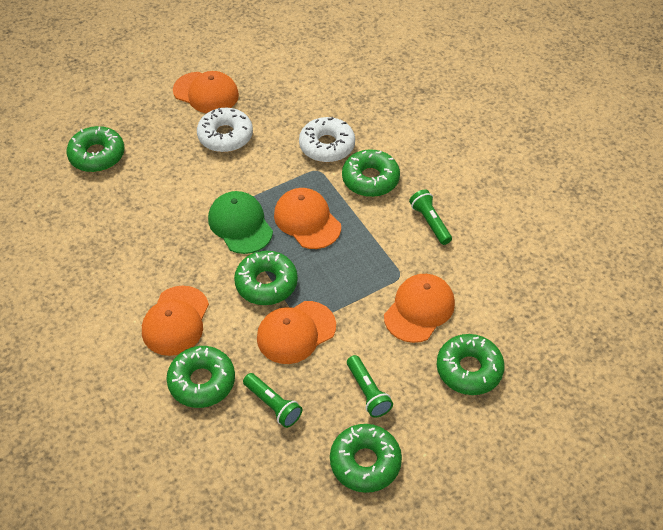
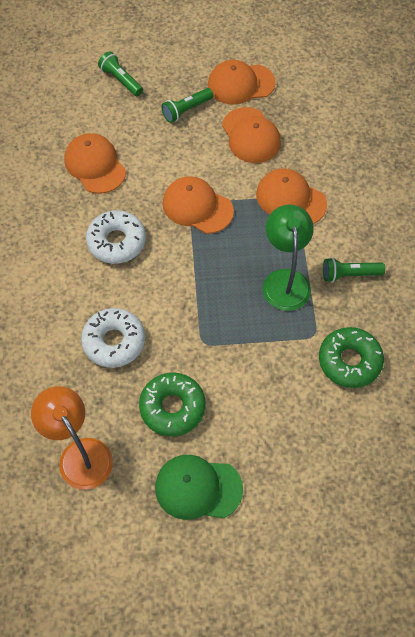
green donut: [67,126,125,172] [167,346,235,408] [234,251,298,305] [330,424,402,493] [342,149,400,197] [437,334,505,395] = 6 -> [139,373,206,436] [319,327,384,388] = 2
green lamp: none = 0 -> [263,205,314,311] = 1
orange lamp: none = 0 -> [31,386,113,490] = 1

